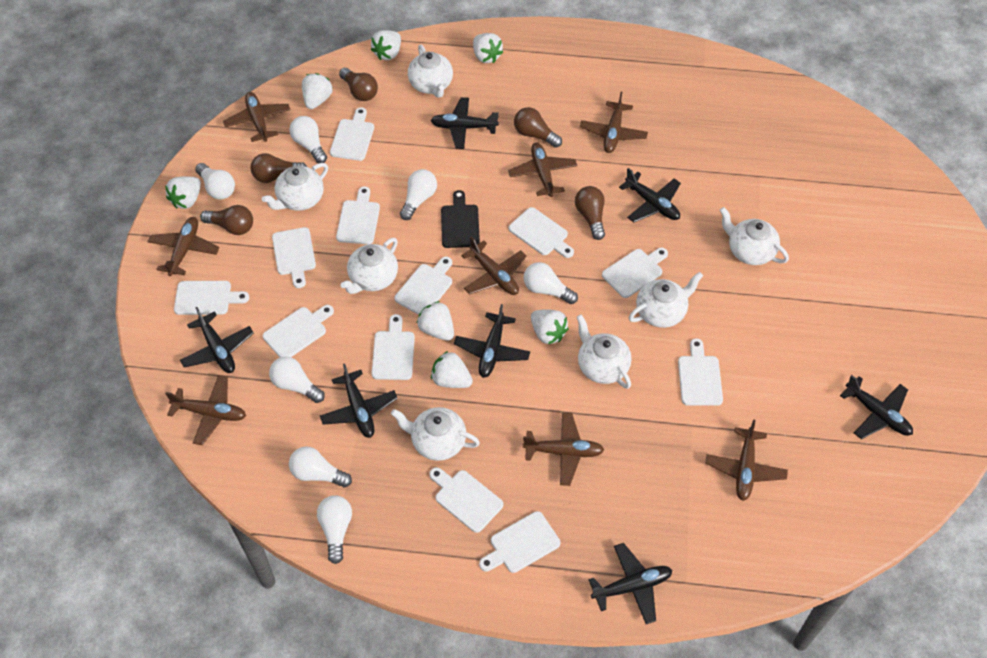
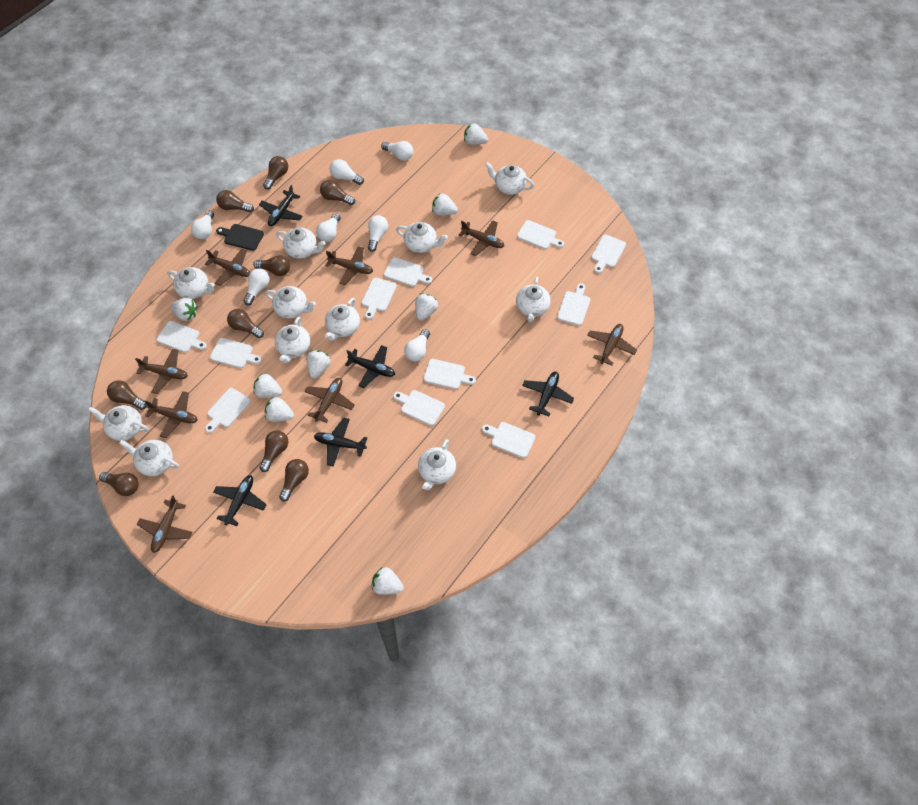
black plane: [180,307,254,373] [320,363,398,438] [430,97,499,149] [454,304,530,378] [589,543,672,624] [619,168,681,222] [840,375,913,439] = 7 -> [213,475,267,526] [259,185,303,226] [314,418,367,466] [345,345,395,388] [522,372,574,416] = 5
brown light bulb: [200,205,253,235] [251,153,307,183] [339,68,378,101] [514,107,562,148] [575,186,605,240] = 5 -> [99,472,139,496] [107,380,147,410] [216,190,254,213] [227,309,264,338] [253,255,290,276] [259,430,288,472] [263,156,288,190] [279,459,309,501] [320,180,355,205] = 9
white cutting board: [174,281,249,315] [263,305,334,358] [272,227,316,288] [330,107,374,161] [336,186,380,244] [372,314,415,380] [394,257,452,315] [429,467,503,533] [479,511,560,573] [509,207,574,258] [602,248,668,298] [678,338,723,406] = 12 -> [156,321,207,353] [205,388,251,433] [210,338,262,368] [361,277,397,320] [384,257,432,287] [393,390,445,426] [423,359,476,389] [482,422,535,458] [517,220,564,249] [557,283,590,326] [591,235,626,274] = 11
white strawberry: [165,176,201,209] [302,73,332,109] [371,30,401,60] [417,301,454,341] [431,351,473,388] [473,33,503,63] [531,309,569,344] = 7 -> [170,298,198,321] [253,373,282,398] [265,397,294,422] [306,350,331,378] [372,567,404,595] [415,294,438,321] [432,194,458,216] [464,123,488,145] = 8
white teapot: [262,163,328,211] [341,238,398,294] [391,407,480,461] [408,45,453,98] [577,315,631,389] [629,272,703,328] [720,207,789,265] = 7 -> [88,405,149,441] [119,440,179,476] [167,267,215,299] [265,286,316,318] [275,317,310,363] [276,228,325,259] [325,298,360,341] [396,222,448,253] [418,439,456,490] [485,162,534,195] [516,277,550,322] = 11

